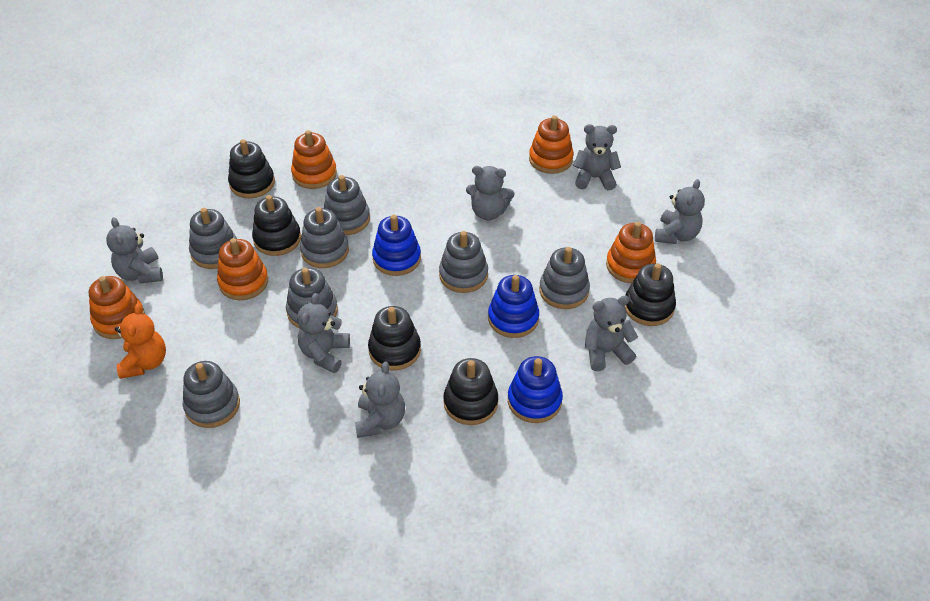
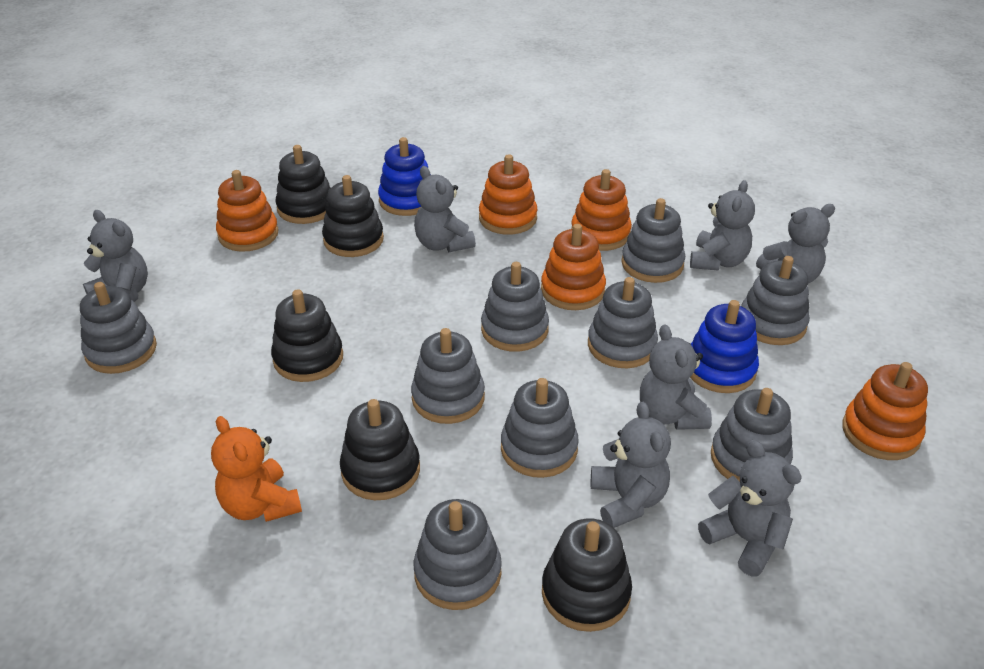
blue stacking toy: [372,215,421,276] [488,275,539,338] [508,356,563,423] = 3 -> [378,137,431,216] [690,300,759,393] = 2
grey stacking toy: [183,361,240,428] [189,208,237,269] [286,268,338,329] [300,207,349,268] [324,175,370,235] [439,231,488,293] [539,247,590,309] = 7 -> [80,282,157,374] [411,328,485,424] [413,499,502,610] [481,262,549,352] [501,378,579,478] [588,277,658,368] [621,198,685,283] [711,388,793,482] [741,256,810,345] = 9

